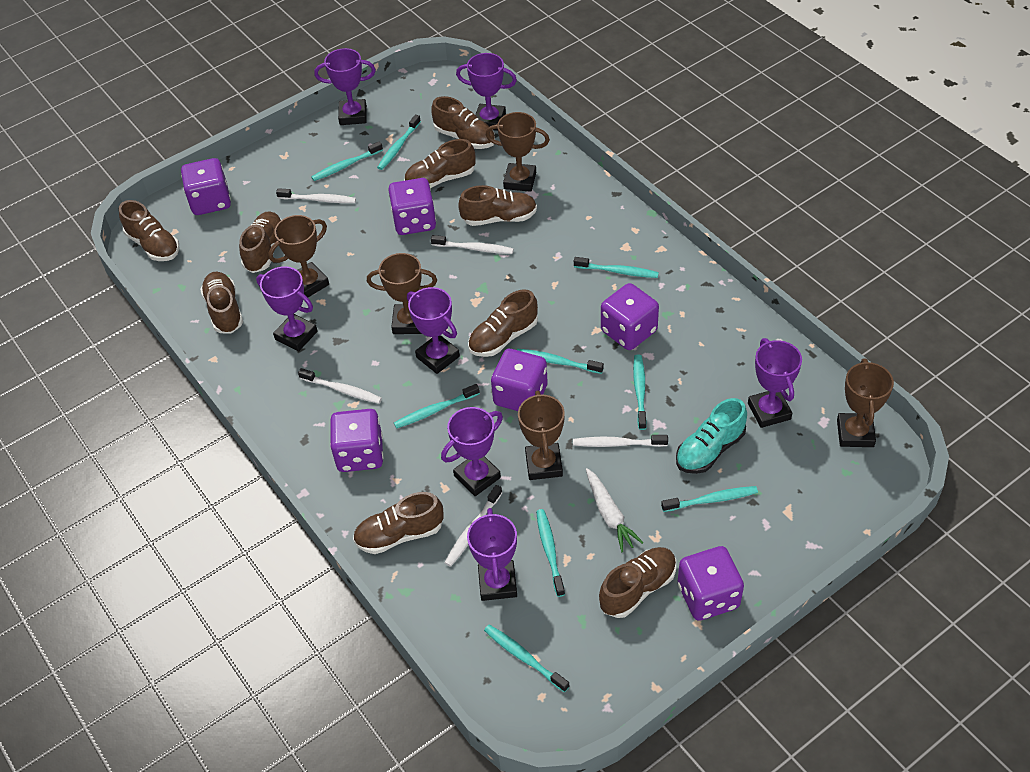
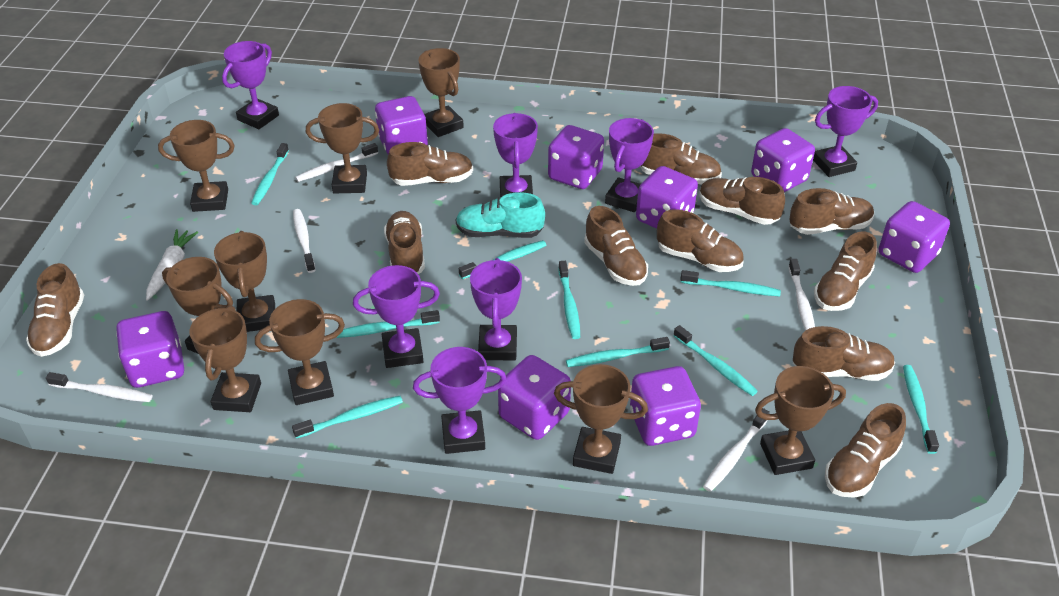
brown shoe: [119,200,180,261] [200,271,243,334] [239,211,281,273] [353,492,444,554] [404,139,476,188] [431,96,495,149] [458,185,537,226] [468,289,538,357] [599,547,676,618] = 9 -> [26,263,84,357] [384,211,425,274] [387,142,473,186] [584,206,648,286] [640,133,722,185] [657,209,744,272] [699,177,785,225] [789,188,874,235] [793,326,895,381] [814,231,877,311] [825,403,906,498] = 11
brown trophy: [268,215,329,297] [367,253,437,334] [486,112,550,192] [518,391,565,480] [837,358,894,447] = 5 -> [158,120,235,212] [162,257,233,354] [189,305,261,412] [214,231,275,332] [255,299,345,405] [306,103,379,193] [418,48,464,137] [554,364,648,474] [755,366,846,475] = 9
purple dice: [181,158,231,215] [330,409,383,472] [388,178,436,235] [491,349,548,411] [601,283,659,350] [678,546,744,621] = 6 -> [116,311,184,388] [375,96,428,154] [498,355,571,440] [548,125,604,189] [630,366,701,446] [636,166,698,229] [751,128,815,192] [879,201,950,273] = 8

